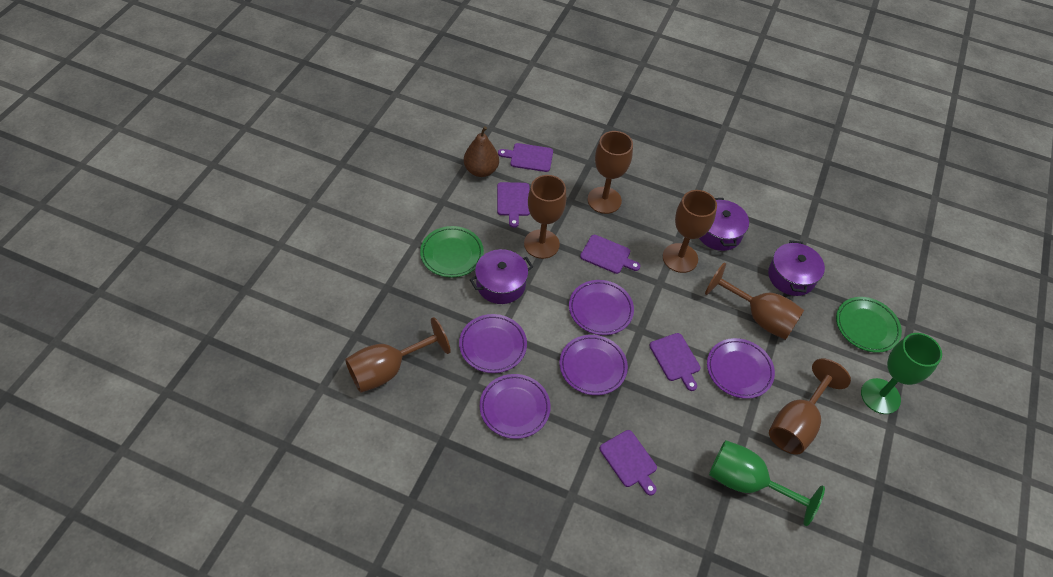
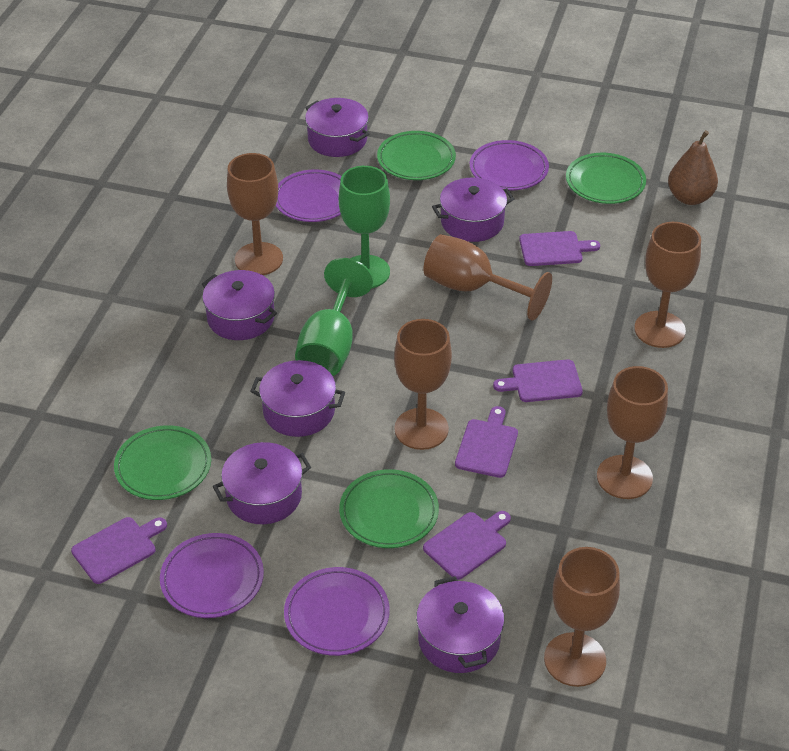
green plate: [420,226,484,278] [836,297,902,353] = 2 -> [114,425,211,500] [339,469,439,548] [377,131,456,180] [566,153,646,204] = 4
purple plate: [459,314,527,373] [480,374,551,439] [559,335,628,395] [569,280,634,335] [707,338,775,399] = 5 -> [160,533,264,618] [276,169,342,222] [284,567,390,656] [470,140,549,190] = 4
purple pot: [470,249,533,304] [699,198,749,251] [768,240,825,296] = 3 -> [202,270,277,340] [213,442,311,524] [250,360,345,437] [305,98,369,157] [416,576,504,673] [432,177,514,242] = 6

